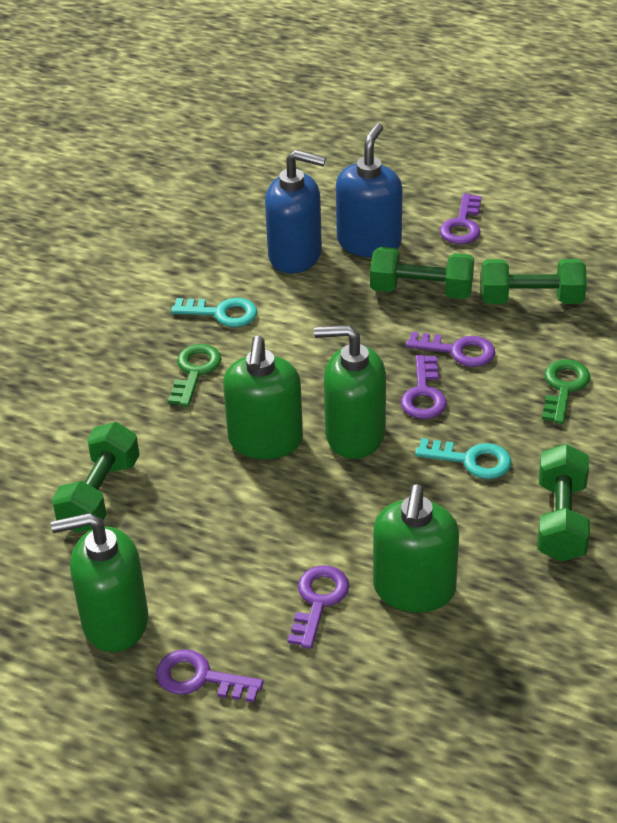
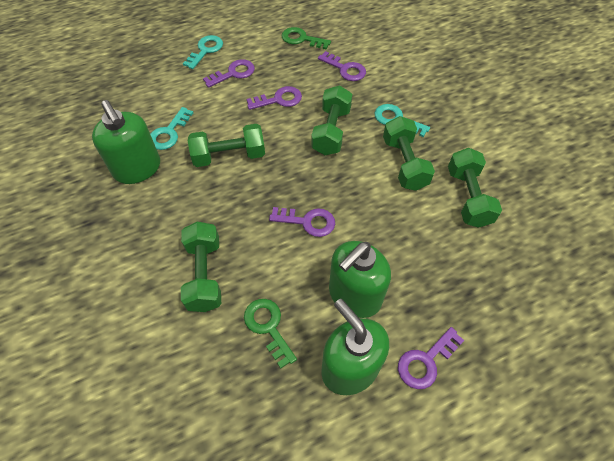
blue soap dispenser: [265,150,326,273] [336,123,403,257] = 2 -> none = 0
green dumbbell: [52,422,139,533] [370,247,474,299] [481,259,587,304] [538,444,590,562] = 4 -> [181,222,221,312] [188,124,265,167] [311,85,352,155] [383,116,435,191] [448,148,502,228] = 5
green soap dispenser: [51,513,148,652] [223,336,303,459] [314,325,386,459] [373,485,459,612] = 4 -> [92,100,160,184] [321,299,389,395] [329,241,391,318] = 3
turquoise key: [171,298,257,327] [415,438,511,479] = 2 -> [150,107,193,150] [183,35,223,69] [374,104,430,137] = 3

